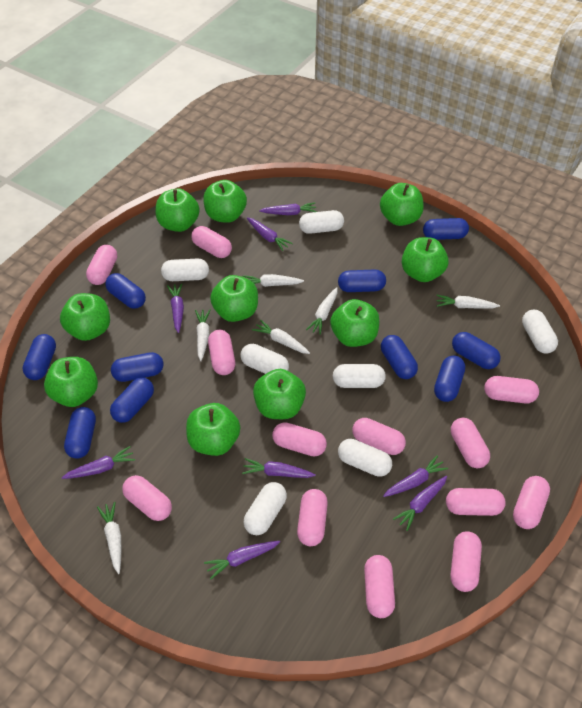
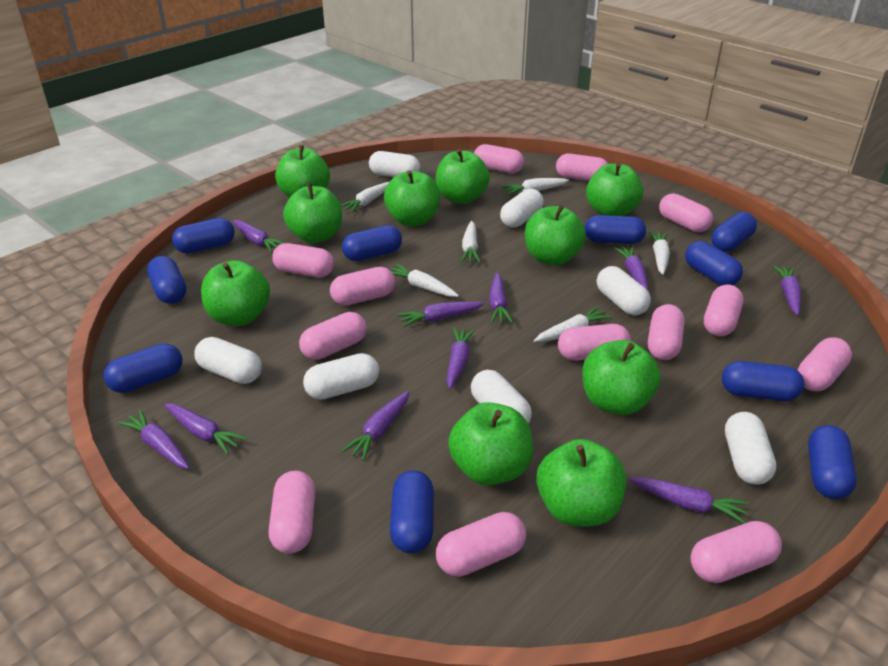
purple carrot: [62,446,135,479] [167,283,184,333] [204,541,280,579] [242,458,316,478] [247,217,293,251] [259,202,317,215] [383,455,448,497] [393,476,447,531] = 8 -> [118,409,189,469] [165,403,247,455] [233,220,283,253] [341,391,410,461] [397,302,484,327] [447,327,475,389] [489,273,513,324] [614,246,648,290] [630,477,748,524] [773,266,801,315] = 10

